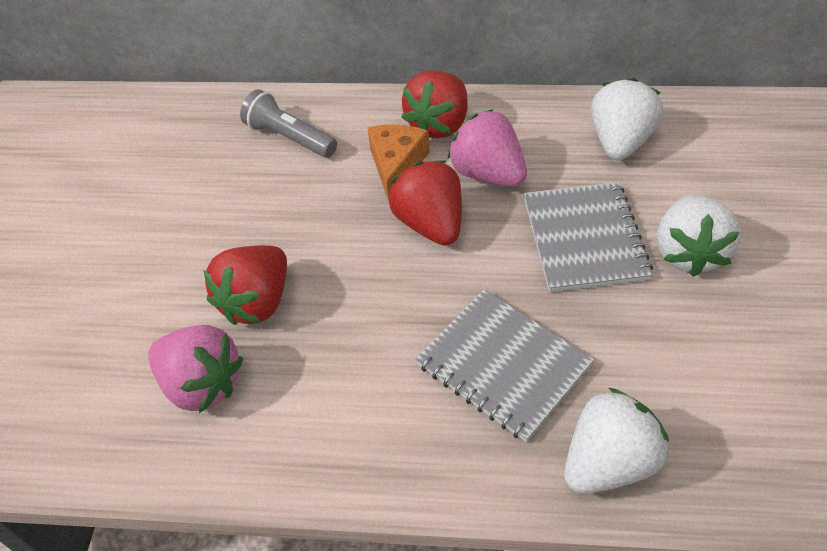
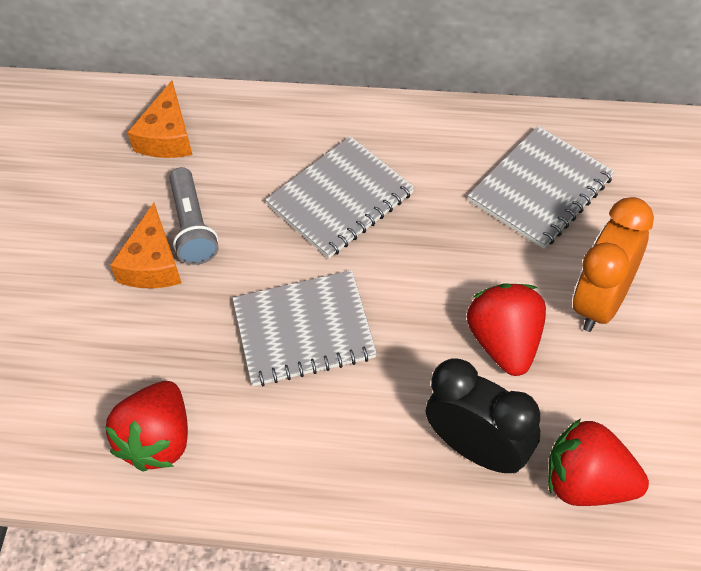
black clock: none = 0 -> [426,358,540,473] = 1
grey notebook: [416,289,594,442] [524,182,653,292] = 2 -> [233,270,377,386] [265,136,414,258] [468,126,615,249] = 3
orange cheese: [367,124,430,201] = 1 -> [110,203,182,288] [127,80,193,158] = 2
orange clock: none = 0 -> [573,197,654,332] = 1
pink strawberry: [148,325,243,413] [447,109,527,187] = 2 -> none = 0
white strawberry: [564,388,669,494] [591,78,663,160] [657,194,741,277] = 3 -> none = 0

